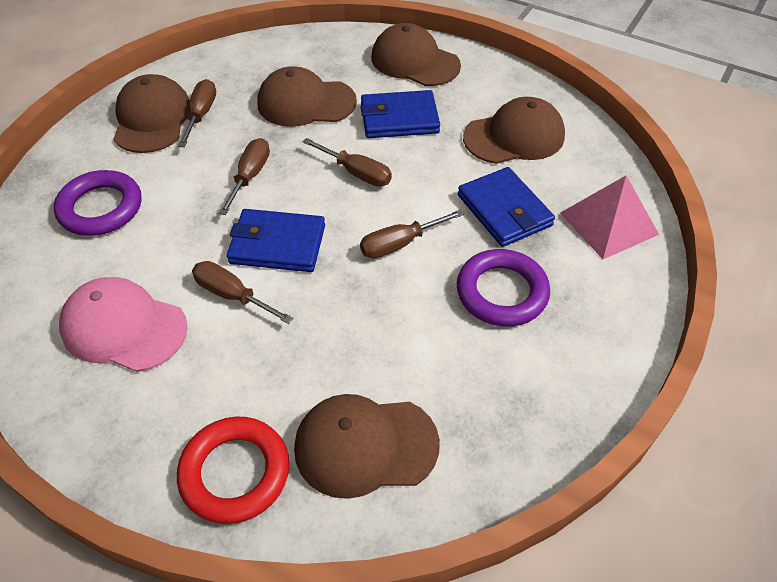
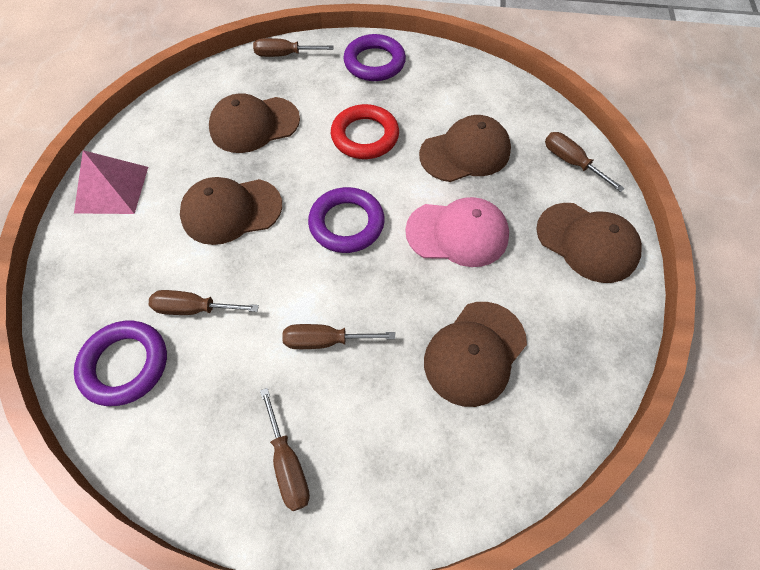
blue wallet: [227,209,325,272] [360,90,440,138] [458,167,555,247] = 3 -> none = 0
purple ring: [54,170,141,236] [457,249,550,327] = 2 -> [74,321,167,406] [308,187,385,253] [344,34,406,81] = 3

